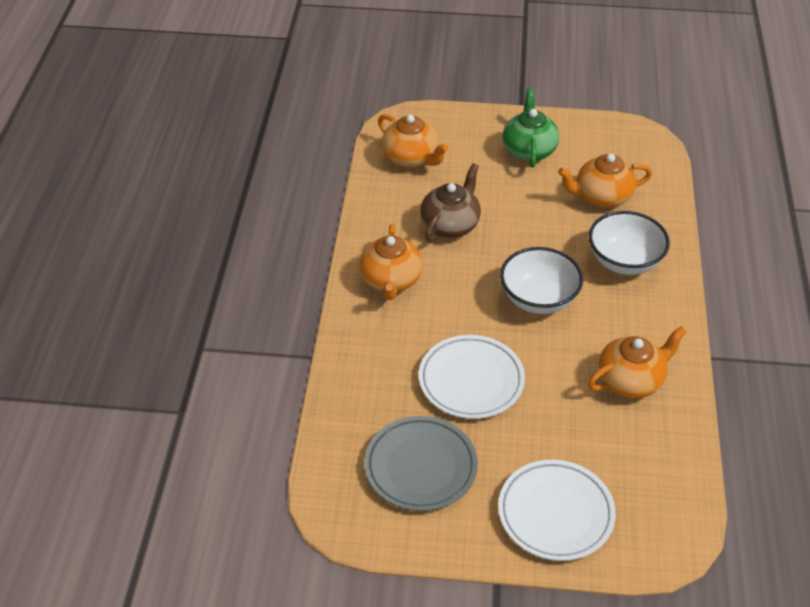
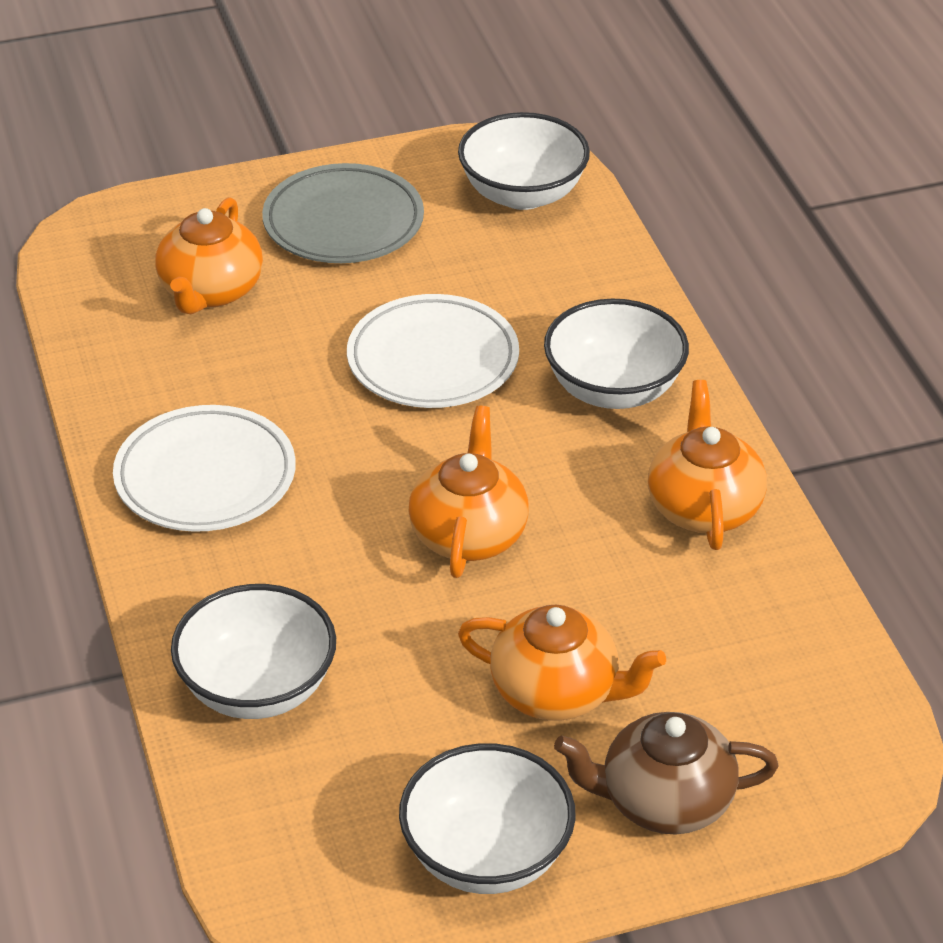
green teapot: [502,89,559,168] = 1 -> none = 0
white bowl: [500,247,583,314] [589,211,670,275] = 2 -> [171,584,336,719] [399,743,576,894] [458,112,590,210] [544,299,689,409] = 4

